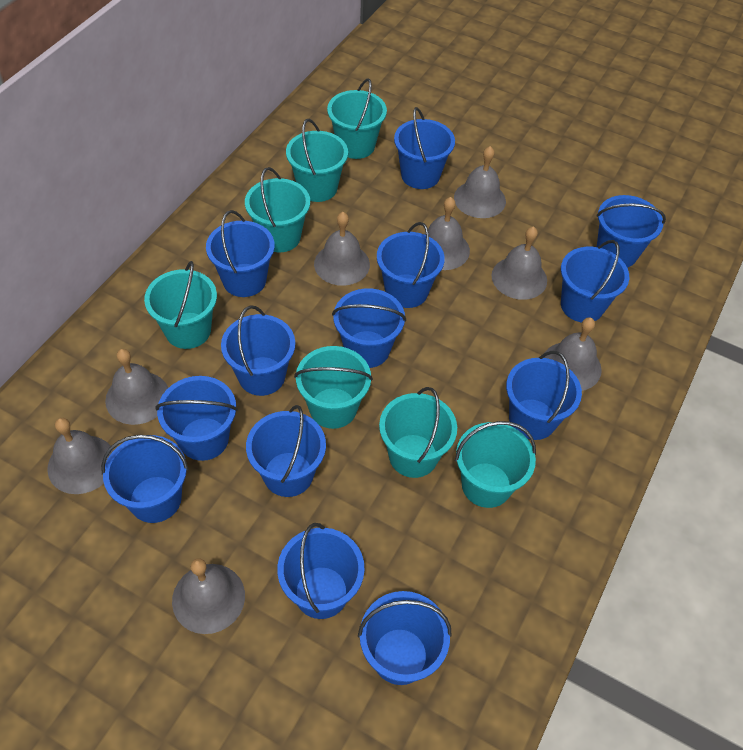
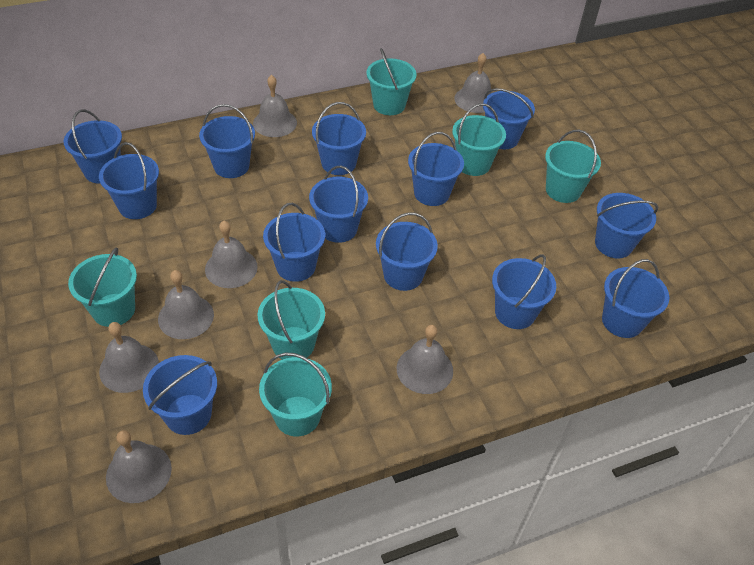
grey bell: [47,418,113,494] [105,349,168,425] [172,558,245,634] [314,212,370,286] [424,197,470,270] [454,146,506,218] [491,226,547,300] [544,317,602,391] = 8 -> [99,322,159,393] [106,430,172,503] [158,270,214,339] [205,221,258,288] [253,75,297,137] [397,325,453,394] [454,53,491,113] = 7
turquoise bucket: [144,261,217,349] [245,167,310,252] [286,119,348,202] [294,346,373,429] [327,79,387,159] [379,387,457,478] [455,421,536,508] = 7 -> [68,248,137,327] [257,280,325,360] [259,353,332,436] [366,48,416,115] [452,103,506,176] [545,130,601,203] = 6

